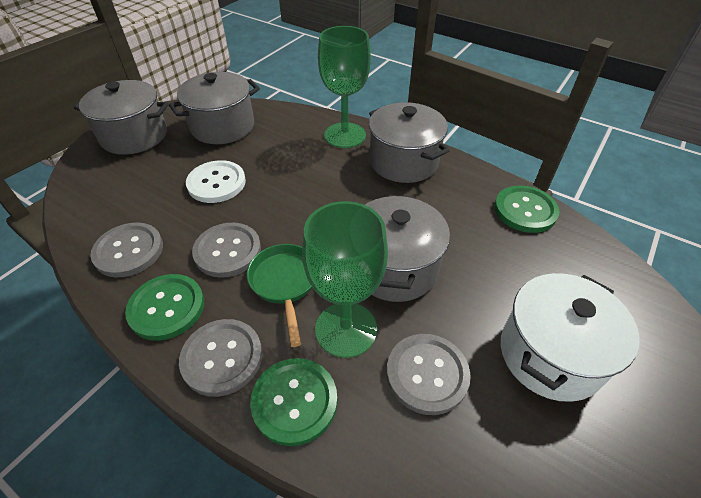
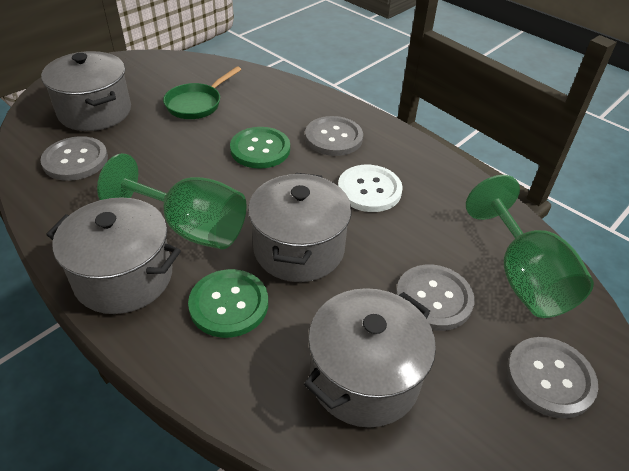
green button: [125,274,204,341] [250,358,337,446] [494,185,559,233] = 3 -> [188,269,268,338] [230,127,290,169] = 2
white pot: [501,273,640,402] = 1 -> none = 0

